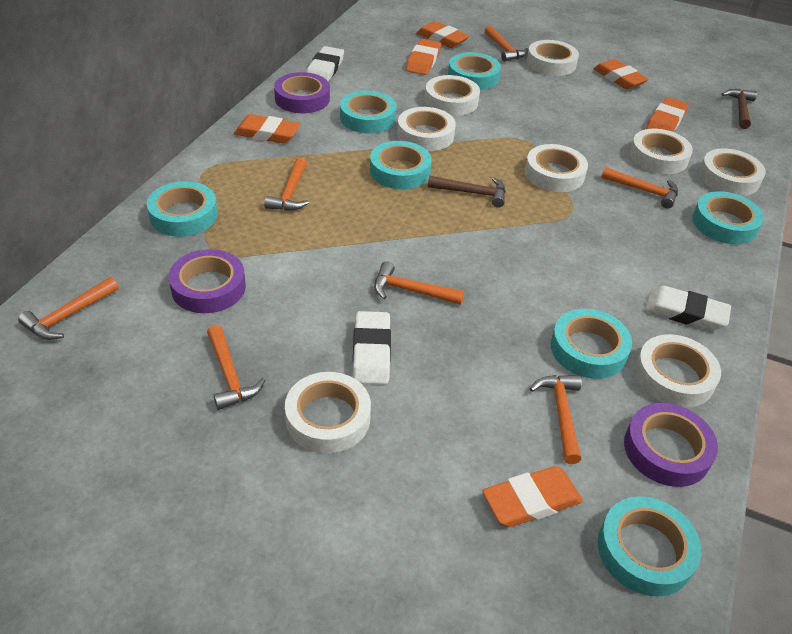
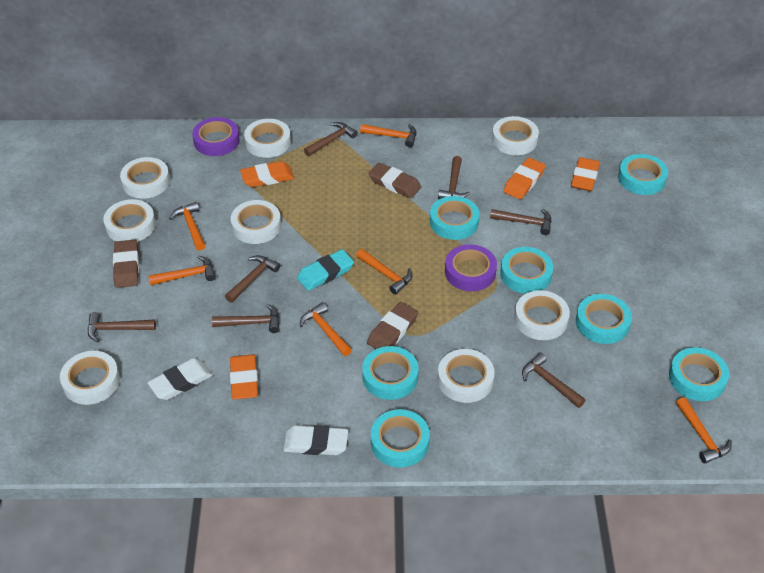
brown eraser: none = 0 -> [113,240,139,288] [367,302,418,349] [368,163,421,198] = 3
brown hammer: [428,176,506,208] [722,89,757,129] = 2 -> [88,312,156,342] [212,304,280,333] [225,255,280,303] [304,122,357,156] [438,156,470,199] [490,209,552,235] [522,353,585,408] = 7
orange eraser: [234,114,300,144] [406,39,441,75] [417,21,470,48] [482,466,583,527] [594,59,649,89] [646,97,689,132] = 6 -> [230,354,258,400] [240,161,294,187] [503,157,546,199] [571,157,600,191] = 4
orange hammer: [18,277,119,340] [207,325,266,410] [264,157,309,211] [374,261,464,305] [485,25,528,62] [530,375,582,464] [601,167,678,209] = 7 -> [148,255,216,285] [169,202,205,251] [300,302,352,356] [356,249,412,294] [360,124,416,147] [676,397,732,464] = 6
purple tape: [168,249,246,313] [274,72,330,113] [624,403,718,487] = 3 -> [192,117,239,156] [445,244,497,291] = 2
turquoise eraser: none = 0 -> [297,249,354,291] = 1
white eraser: [307,46,344,81] [353,311,391,384] [645,286,731,331] = 3 -> [148,358,213,400] [283,425,348,455] = 2

